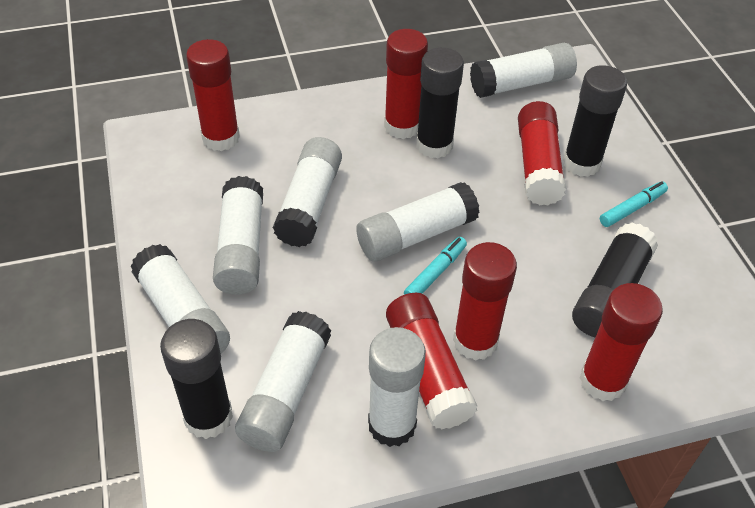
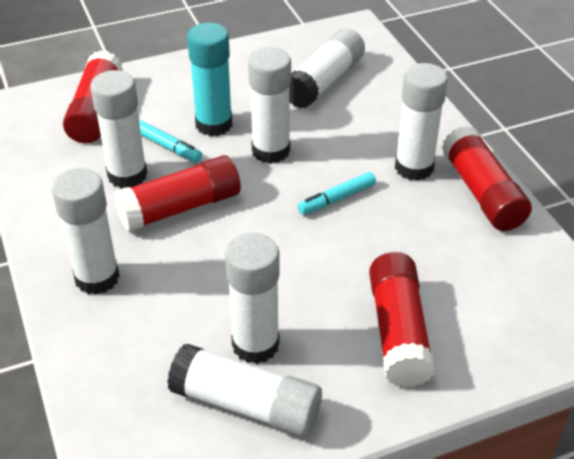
black glue stick: [160,319,233,439] [416,47,464,159] [563,65,627,177] [572,223,658,337] = 4 -> none = 0
red glue stick: [186,39,240,151] [384,29,428,139] [386,293,477,429] [453,242,517,361] [518,101,566,206] [580,283,663,401] = 6 -> [63,50,123,143] [114,155,241,232] [369,252,435,388] [442,126,532,231] = 4
turquoise glue stick: none = 0 -> [187,23,232,136] = 1

